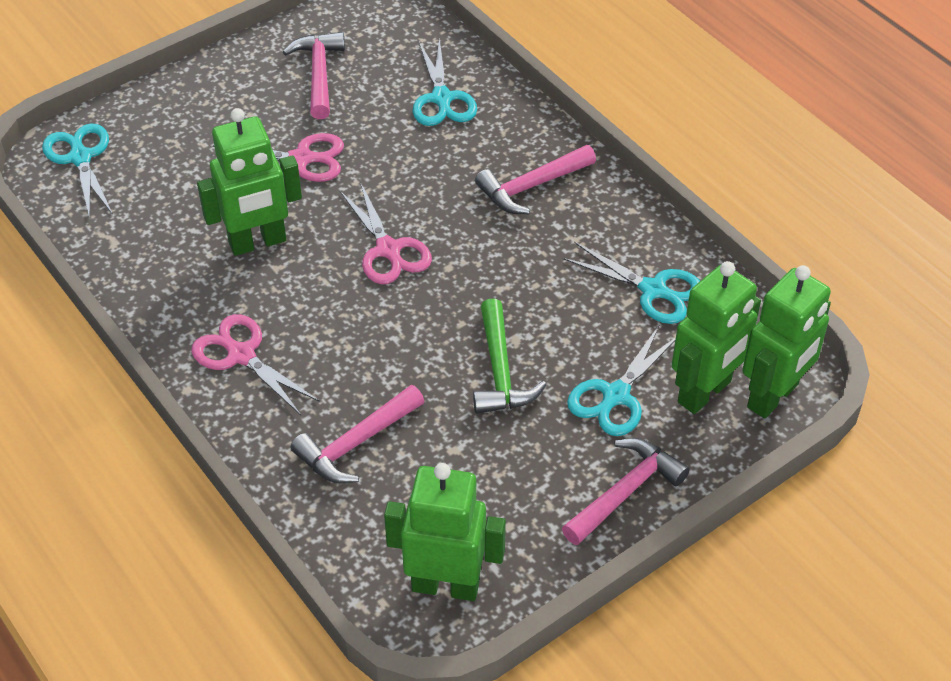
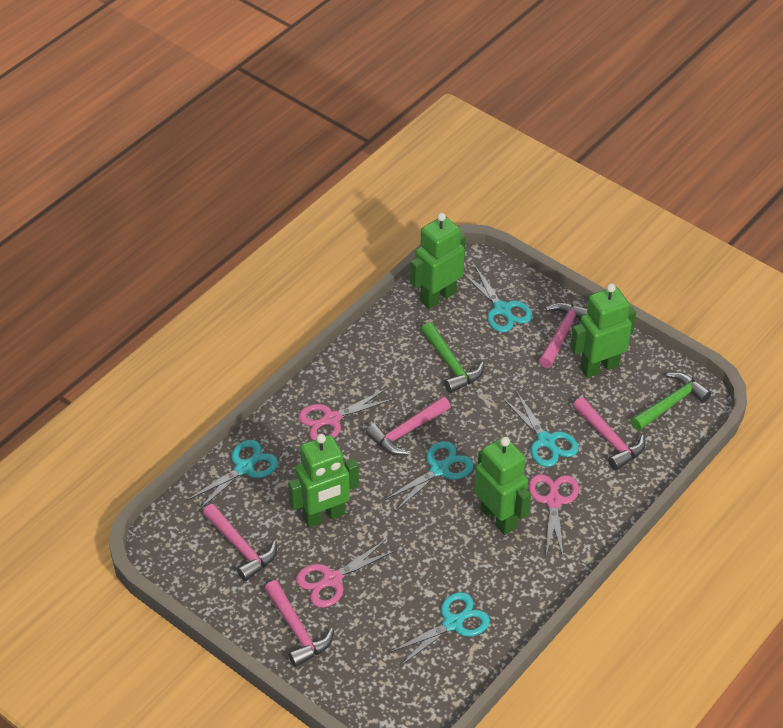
green hammer: [473,298,547,414] = 1 -> [421,322,484,393] [631,372,711,431] = 2
pink hammer: [283,32,345,119] [290,385,424,484] [475,145,596,214] [562,438,690,545] = 4 -> [203,504,277,581] [264,580,334,667] [366,396,450,455] [539,302,588,368] [573,397,645,470] = 5
turquoise scissors: [42,124,113,219] [413,38,477,126] [563,242,700,324] [567,324,676,436] = 4 -> [187,440,278,511] [384,441,474,511] [389,592,490,666] [463,266,533,332] [503,392,579,467] = 5

